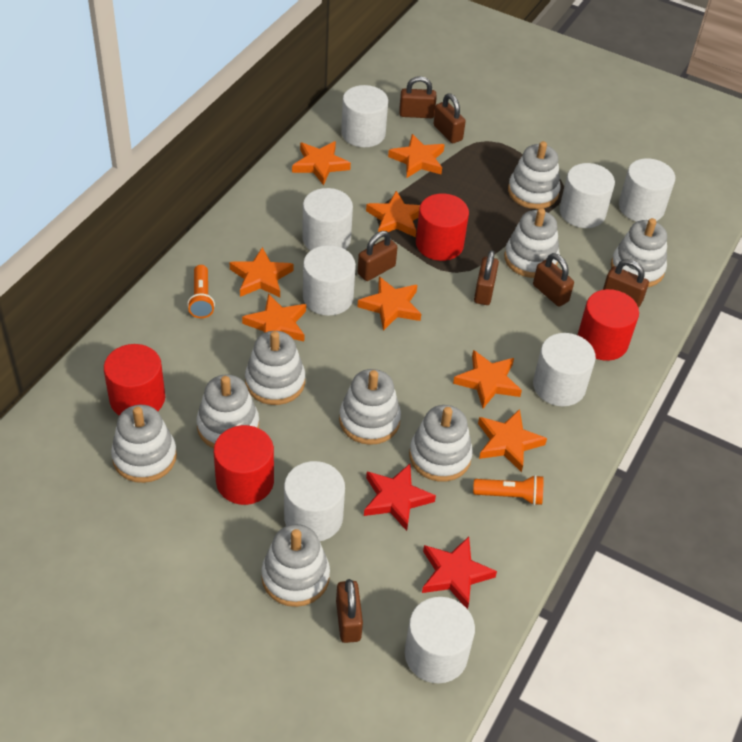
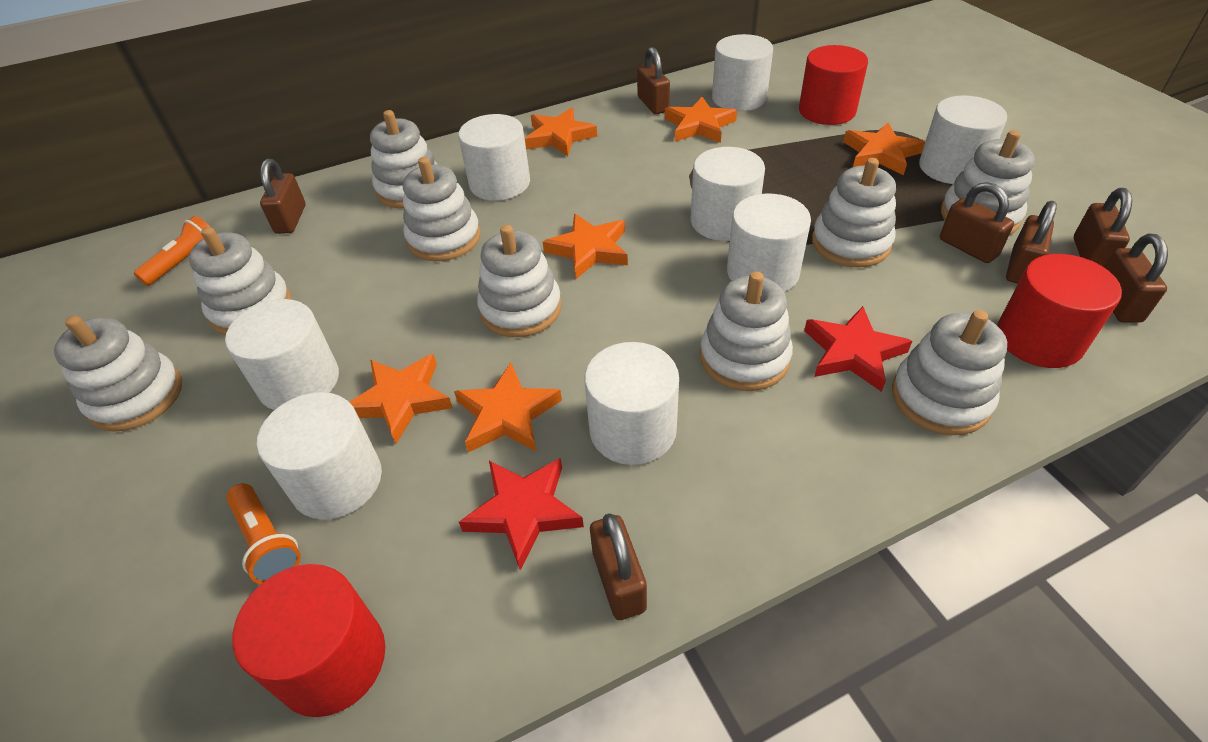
orange star: [229,247,293,298] [242,294,306,341] [292,141,351,186] [357,277,421,331] [366,191,420,238] [388,134,445,178] [453,350,522,408] [478,409,547,472] = 8 -> [350,354,453,444] [454,363,562,452] [525,108,597,156] [543,214,628,279] [665,97,737,143] [843,123,925,175] = 6
red cylinder: [104,344,165,416] [214,425,274,505] [416,194,469,261] [578,289,639,361] = 4 -> [233,564,385,717] [799,45,868,125] [997,254,1122,368] = 3

